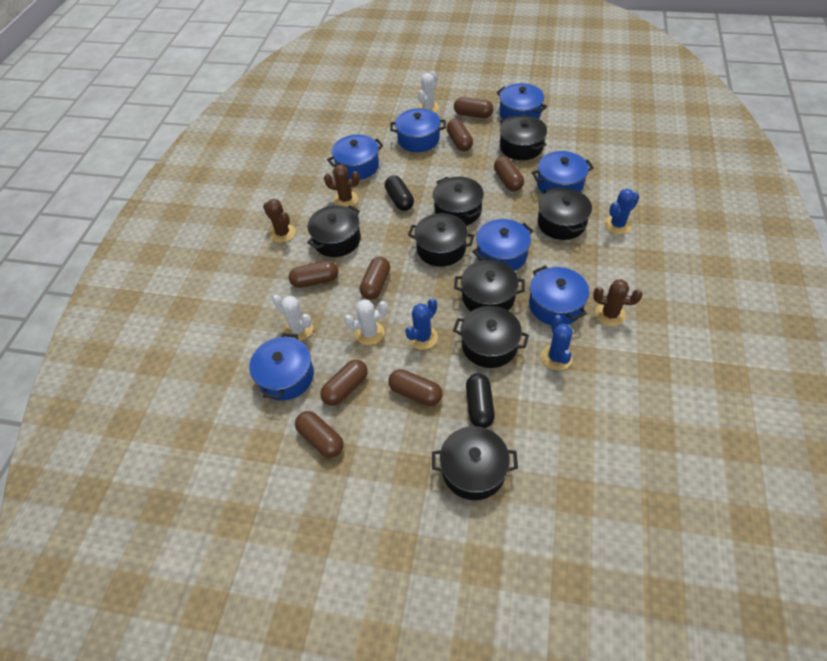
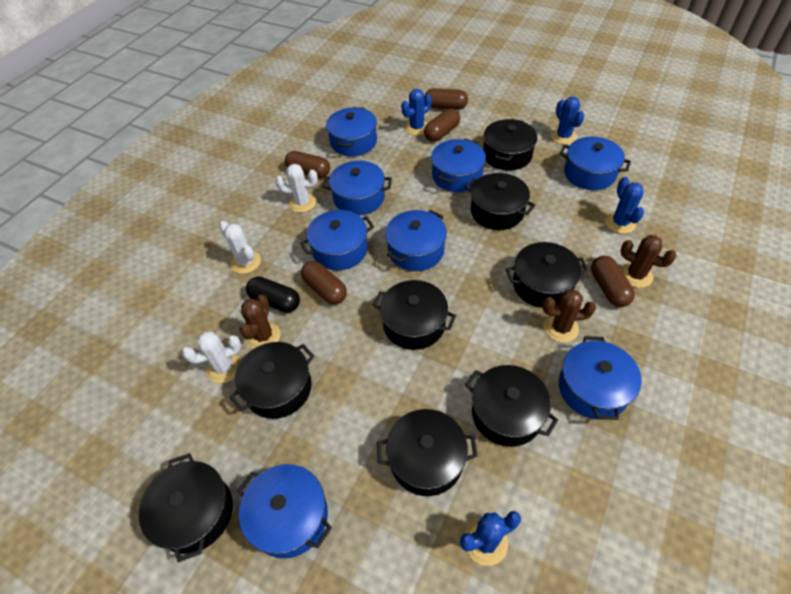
black capsule: [385,175,414,211] [466,373,495,428] = 2 -> [246,277,300,313] = 1
blue cactus: [405,298,438,350] [541,315,573,370] [604,189,639,234] = 3 -> [401,89,432,136] [460,511,521,566] [551,97,584,145] [605,177,644,234] = 4
blue pot: [249,333,314,401] [327,134,383,180] [390,108,446,152] [472,219,533,271] [496,83,547,119] [529,266,589,325] [532,151,594,194] = 7 -> [237,464,332,558] [300,210,374,270] [322,161,392,215] [326,107,377,156] [385,210,447,271] [431,139,486,192] [559,336,642,420] [560,137,631,190] = 8
brown capsule: [289,261,338,288] [295,411,344,458] [320,360,368,406] [360,257,390,300] [388,369,442,406] [446,119,473,151] [454,97,494,118] [494,156,524,191] = 8 -> [285,151,330,178] [301,261,347,304] [424,88,468,110] [424,109,460,142] [591,256,635,307] = 5

